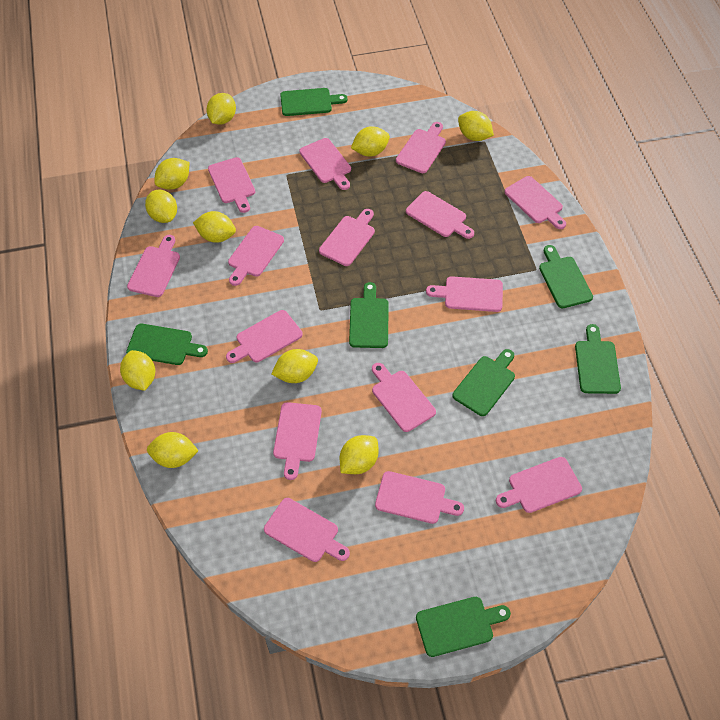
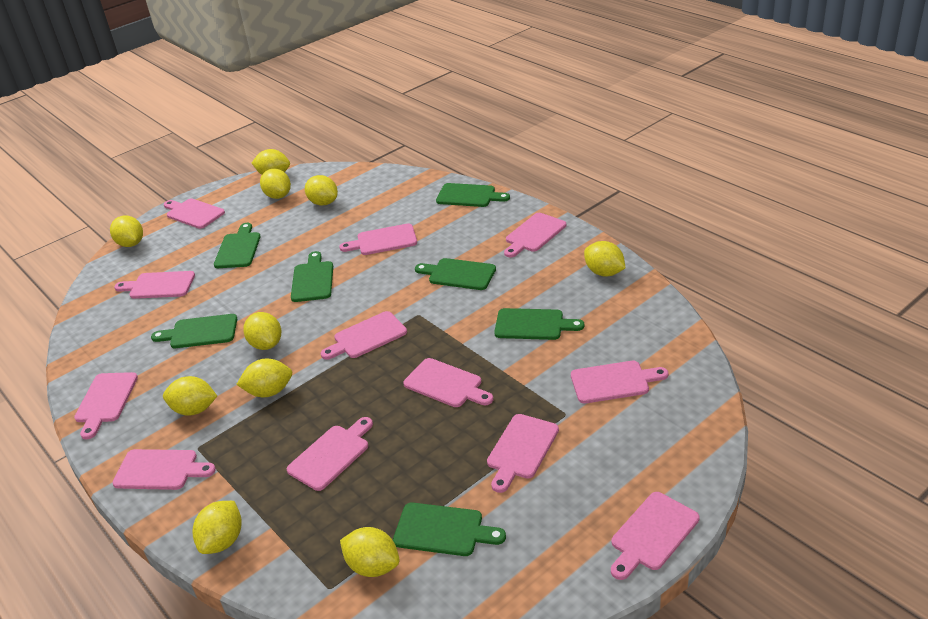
pink cutting board: [127,235,180,297] [208,157,255,213] [226,310,303,363] [228,226,284,286] [264,498,350,562] [273,402,322,480] [299,138,351,190] [319,209,375,266] [372,363,436,432] [375,471,464,524] [396,122,446,173] [406,191,474,239] [426,276,503,312] [496,457,582,513] [505,176,566,229] = 15 -> [74,372,138,439] [112,449,216,490] [114,271,195,299] [164,198,225,229] [287,417,373,491] [321,311,407,360] [339,223,417,255] [403,358,493,407] [487,414,559,493] [504,213,566,257] [571,361,669,403] [611,492,700,580] = 12

